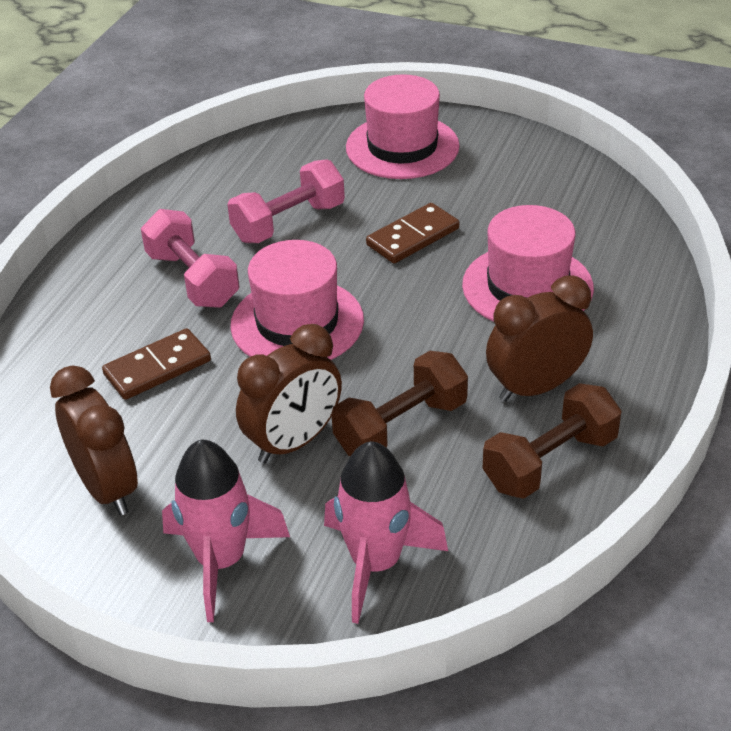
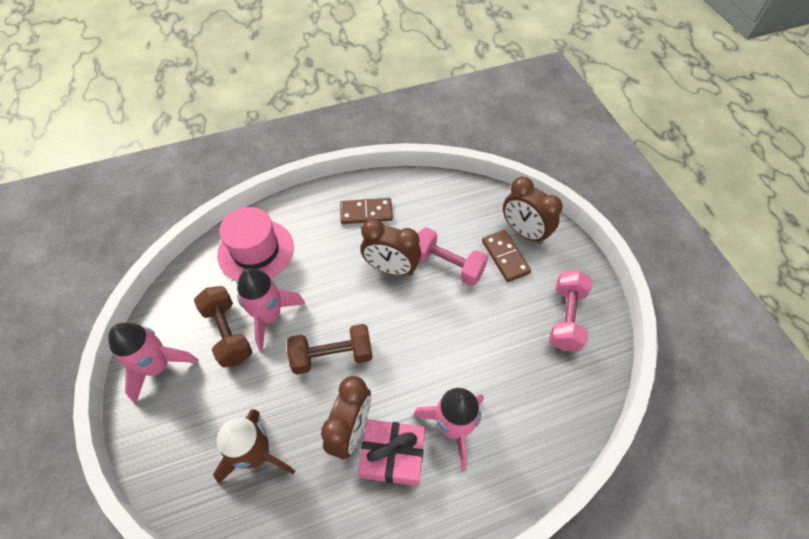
brown rocket: none = 0 -> [213,409,295,484] = 1
pink gift: none = 0 -> [358,419,425,486] = 1
pink hat: [230,240,364,360] [346,74,460,179] [462,205,594,322] = 3 -> [217,207,294,281] = 1
pink rocket: [162,440,290,622] [324,441,448,624] = 2 -> [108,323,198,403] [237,268,305,351] [413,388,484,471] = 3

